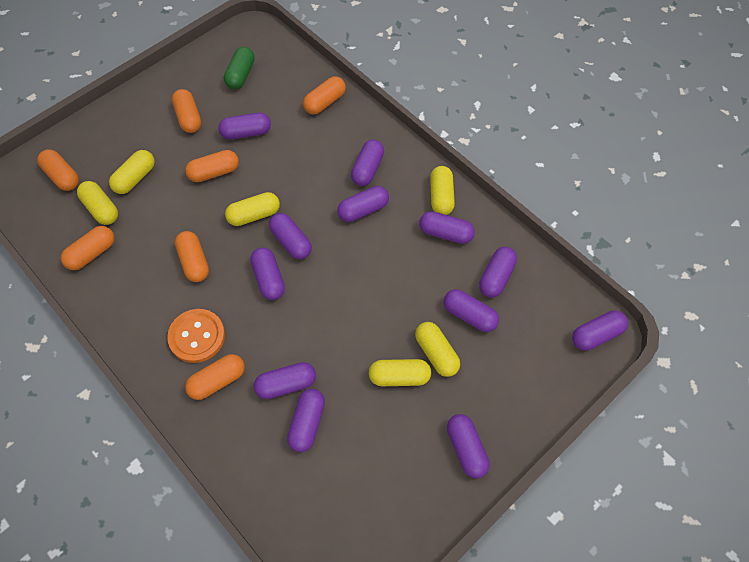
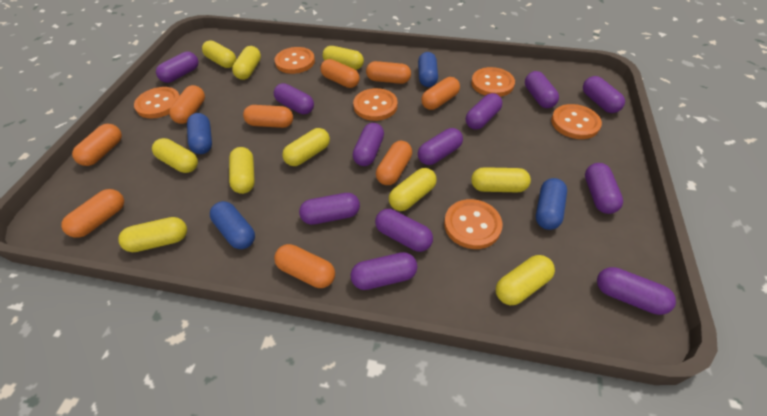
blue capsule: none = 0 -> [187,113,212,154] [210,201,255,249] [418,52,438,87] [536,178,567,230] = 4
green capsule: [224,47,255,89] = 1 -> none = 0
orange button: [167,309,225,363] = 1 -> [134,87,180,119] [275,47,315,74] [353,88,398,121] [444,199,503,249] [471,67,515,97] [551,104,602,139] = 6
orange capsule: [37,149,79,191] [61,226,115,270] [172,89,201,133] [175,231,209,282] [185,150,239,182] [185,354,245,400] [303,76,346,115] = 7 -> [61,189,124,238] [72,124,122,166] [169,85,205,124] [243,105,293,128] [274,244,335,288] [320,59,360,88] [366,61,411,84] [376,141,412,185] [421,77,460,110] = 9
yellow capsule: [77,181,118,225] [109,150,155,194] [225,192,280,226] [369,359,432,386] [415,322,460,377] [430,166,455,215] = 6 -> [118,217,187,252] [152,138,198,173] [202,40,236,68] [229,147,255,194] [232,46,261,80] [282,128,330,166] [323,46,364,70] [389,168,437,211] [471,167,531,192] [496,255,555,305] = 10

